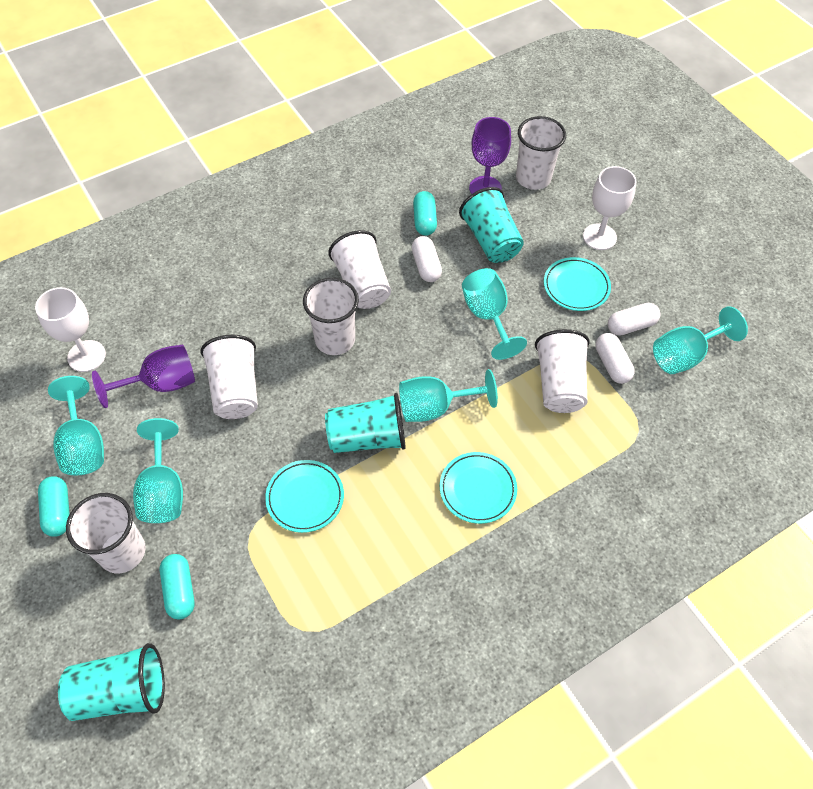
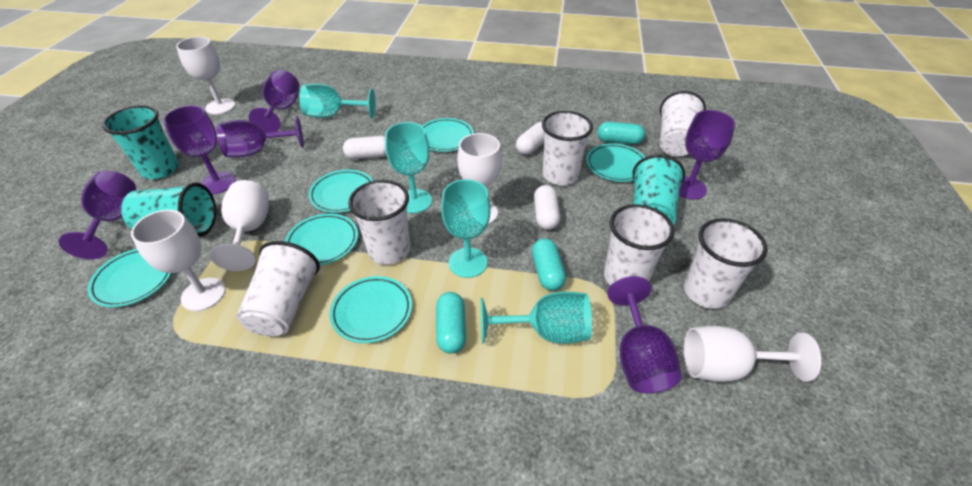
purple goblet: [92,345,195,408] [469,117,511,194] = 2 -> [58,171,136,259] [163,105,236,194] [217,116,304,157] [249,70,300,133] [607,276,682,393] [679,110,735,199] = 6
turquoise goblet: [48,376,104,476] [133,418,183,523] [399,369,498,422] [462,268,527,360] [653,306,748,374] = 5 -> [299,84,376,119] [385,122,432,213] [441,179,491,278] [480,291,592,344] = 4
turquoise plate: [265,460,344,533] [440,452,517,524] [544,257,611,311] = 3 -> [87,249,172,307] [285,214,358,265] [308,170,373,213] [330,276,412,343] [422,118,474,152] [586,143,645,182] = 6
white goblet: [35,287,106,372] [583,166,636,250] = 2 -> [131,210,225,311] [176,37,235,115] [210,180,269,271] [457,133,502,224] [684,326,821,382] = 5

